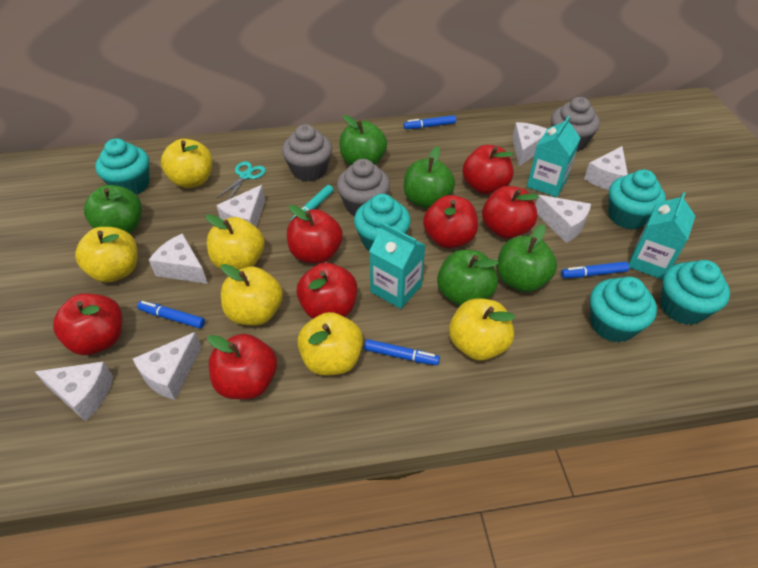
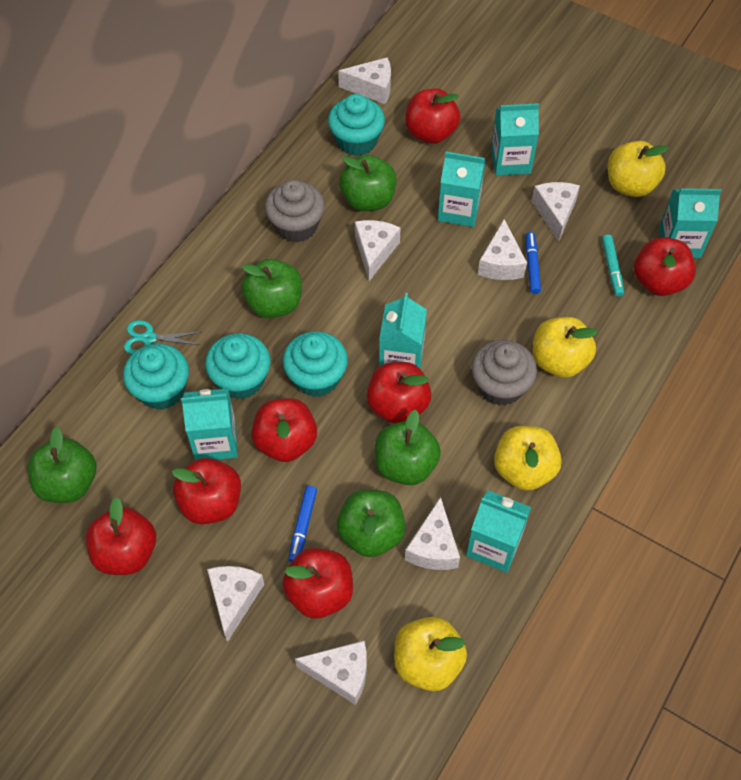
blue marker: [137,301,205,329] [364,339,440,365] [404,115,456,129] [561,261,629,278] = 4 -> [288,486,317,562] [526,232,541,294] = 2
grey cupcake: [282,124,332,182] [337,159,390,216] [551,97,600,151] = 3 -> [265,180,325,242] [471,340,537,406] = 2
turquoise carton: [369,222,425,309] [527,116,580,197] [629,192,695,280] = 3 -> [181,388,238,460] [379,293,427,369] [438,152,486,227] [466,490,531,573] [491,103,539,176] [659,188,722,258] = 6
turquoise cupcake: [95,138,149,194] [354,194,411,251] [590,277,657,343] [609,169,666,230] [661,260,730,325] = 5 -> [123,344,189,410] [205,333,271,399] [283,331,348,397] [328,94,385,156] = 4
yellow apple: [75,227,137,282] [161,139,212,188] [206,214,264,270] [221,264,283,326] [297,312,363,376] [449,298,515,361] = 6 -> [394,617,467,691] [494,426,562,491] [533,317,598,378] [608,141,669,197] = 4

